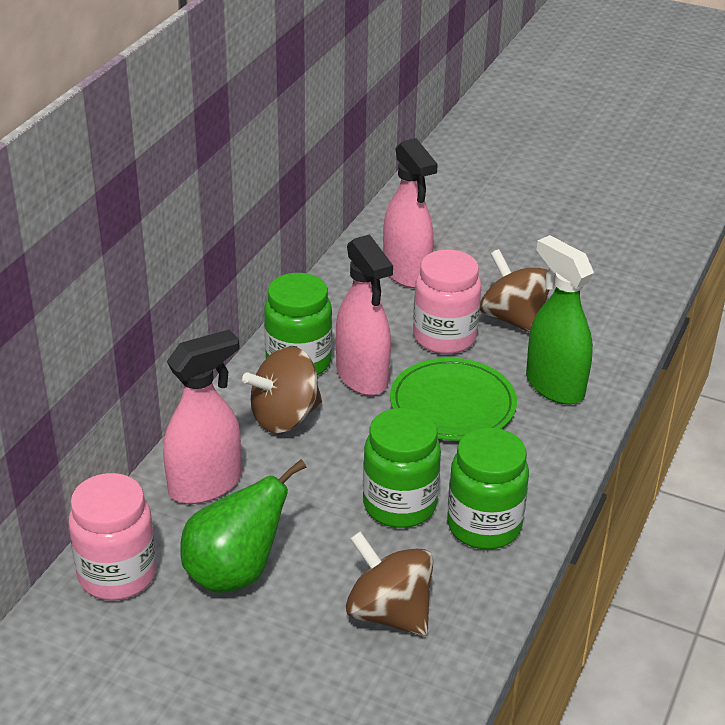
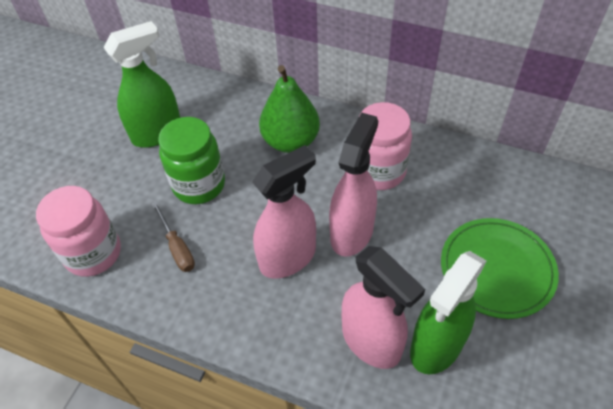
brown screwdriver: none = 0 -> [152,201,195,272] = 1
brown spinning top: [242,347,322,433] [346,531,434,636] [480,249,549,333] = 3 -> none = 0
green jar: [264,273,332,376] [363,408,441,528] [447,428,529,549] = 3 -> [158,117,225,204] = 1
green spray bottle: [526,235,594,405] = 1 -> [103,21,180,148] [410,251,487,375] = 2

